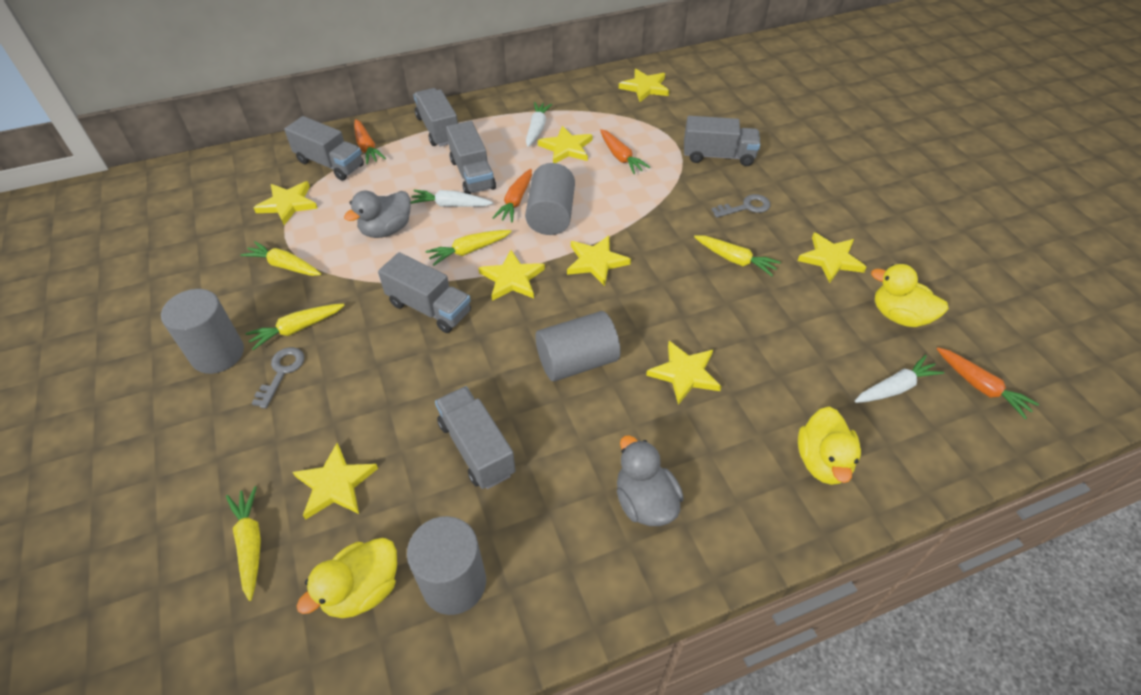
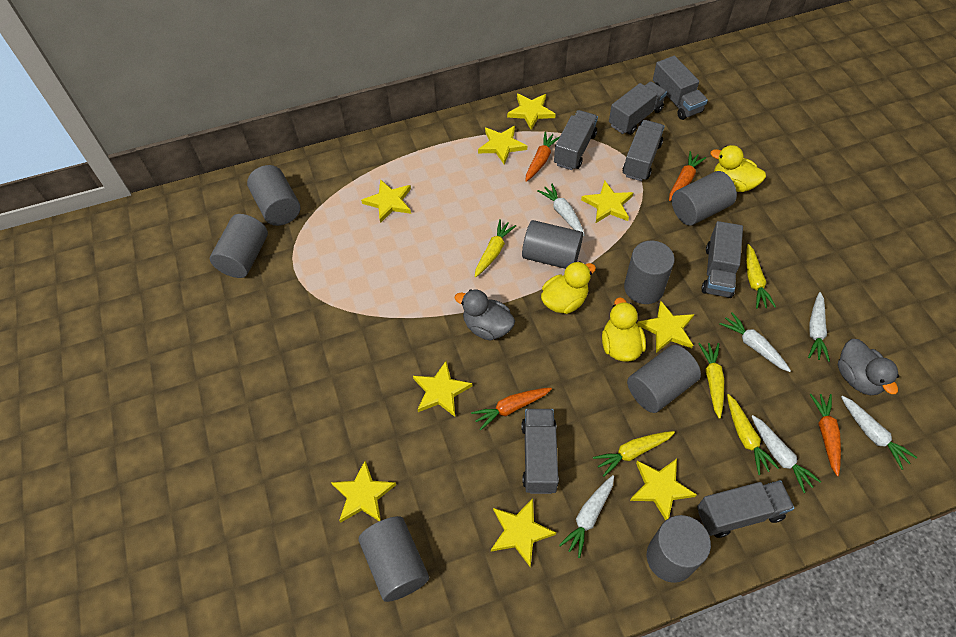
grey cylinder: [161,289,244,374] [407,516,486,615] [525,163,575,235] [535,311,620,381] = 4 -> [210,214,268,278] [247,165,300,226] [358,516,429,602] [522,220,583,269] [624,241,675,304] [627,345,701,413] [647,515,711,583] [672,171,737,226] = 8
grey key: [251,347,304,409] [711,194,770,218] = 2 -> none = 0
grey truck: [284,116,364,181] [378,252,471,333] [413,88,458,147] [435,386,516,489] [446,121,496,194] [684,116,760,166] = 6 -> [521,409,559,494] [554,110,598,170] [609,81,667,135] [623,120,665,181] [653,56,708,120] [697,480,794,538] [702,221,743,298] = 7
white carrot: [410,190,493,207] [526,102,552,147] [855,355,944,403] = 3 -> [537,183,585,236] [559,475,614,558] [719,312,791,372] [752,415,821,493] [808,292,830,362] [841,396,918,470] = 6
yellow star: [254,181,318,225] [293,443,378,520] [479,250,545,301] [538,126,592,163] [567,236,631,286] [619,69,669,102] [646,341,721,405] [797,232,866,283] = 8 -> [331,461,396,523] [361,179,411,223] [413,361,472,417] [478,126,527,165] [491,498,556,566] [507,94,556,130] [581,181,633,223] [630,459,697,520] [637,301,694,353] = 9

